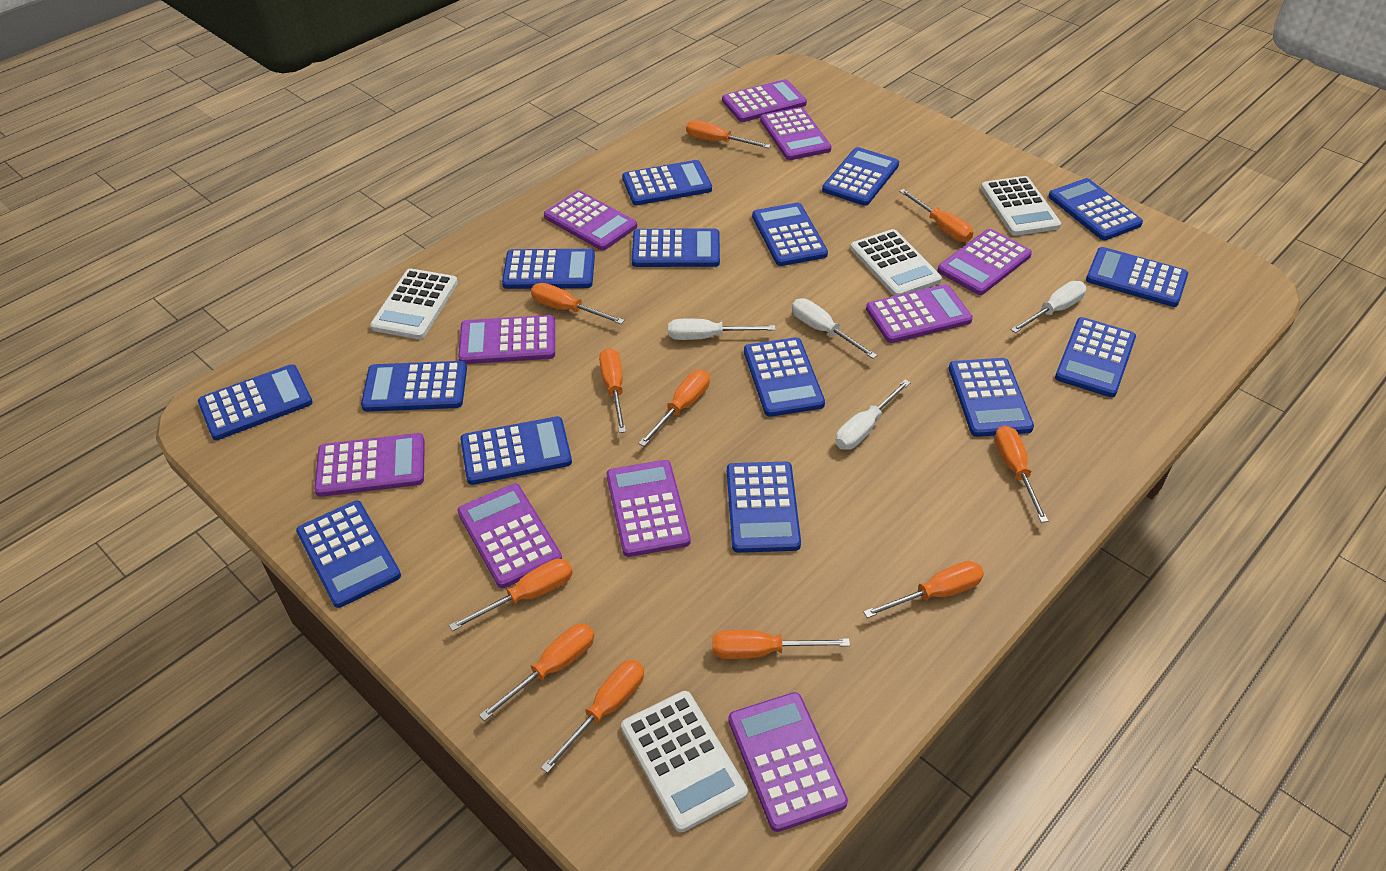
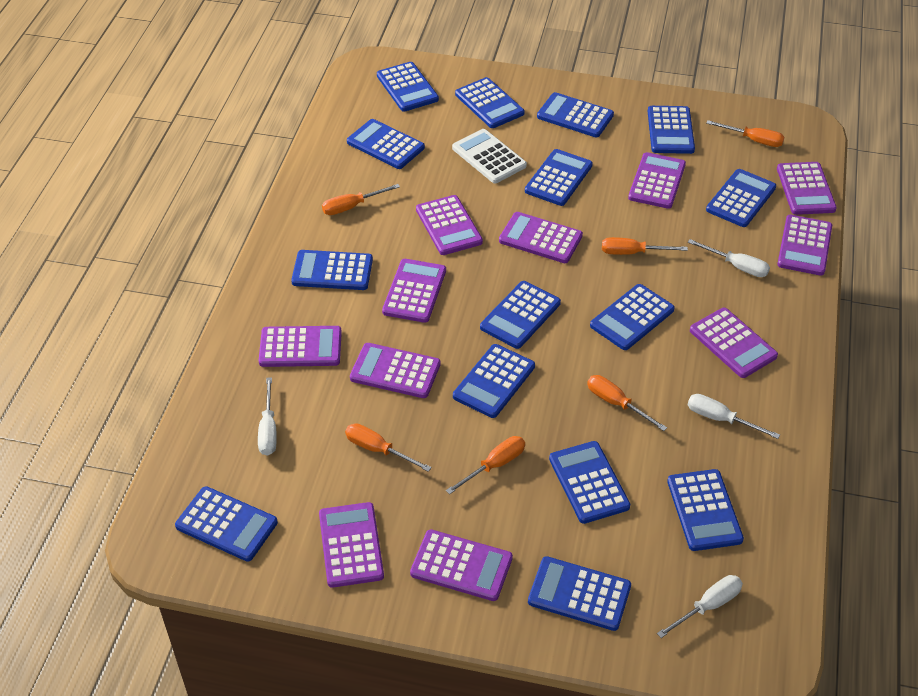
orange screwdriver: [449,559,572,631] [479,624,594,721] [531,283,625,324] [541,660,644,773] [599,348,626,433] [638,370,710,446] [686,120,771,148] [712,630,850,659] [863,561,984,618] [899,189,973,242] [995,425,1048,523] = 11 -> [322,184,400,215] [345,423,432,472] [446,436,525,495] [587,375,667,431] [602,237,688,255] [706,120,784,147] = 6
purple calculator: [314,433,425,497] [457,484,562,588] [458,315,555,364] [544,190,637,250] [607,460,691,557] [722,79,807,122] [728,692,848,832] [760,107,832,160] [866,284,973,343] [938,229,1032,295] = 10 -> [259,326,342,367] [319,502,384,588] [350,343,441,398] [382,259,446,323] [410,529,513,601] [416,195,483,255] [499,212,583,263] [628,152,686,209] [690,308,778,378] [777,162,837,215] [777,215,832,276] = 11
white calculator: [370,268,458,339] [621,691,748,832] [850,229,942,296] [981,176,1061,236] = 4 -> [452,129,527,183] = 1

